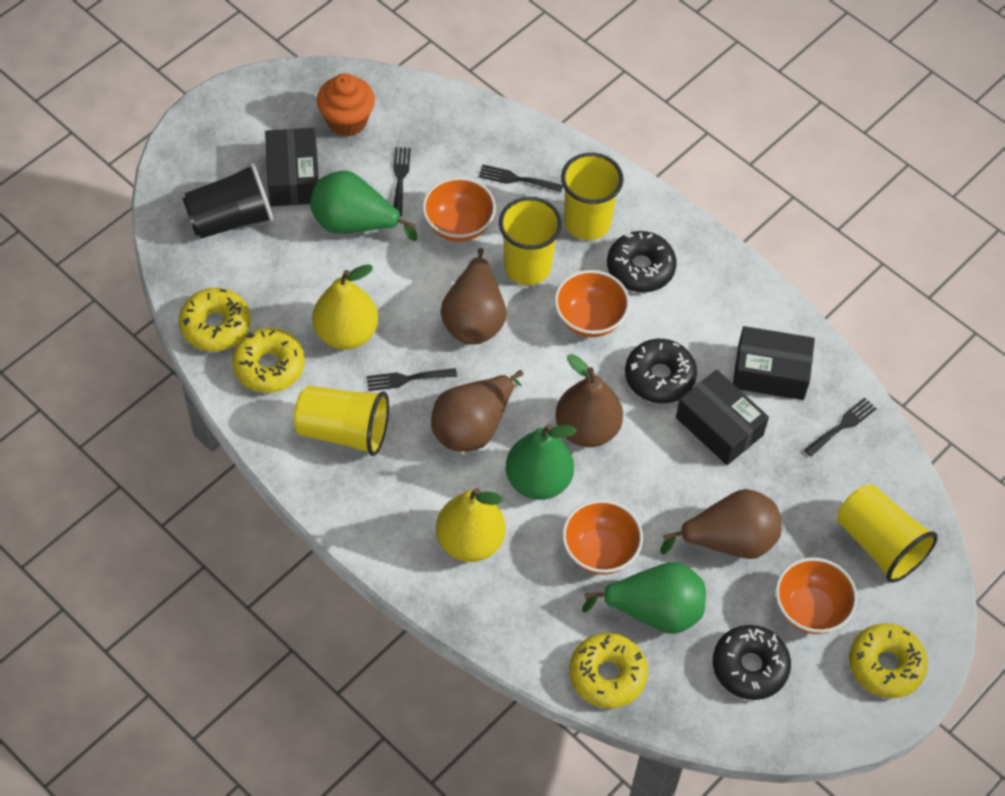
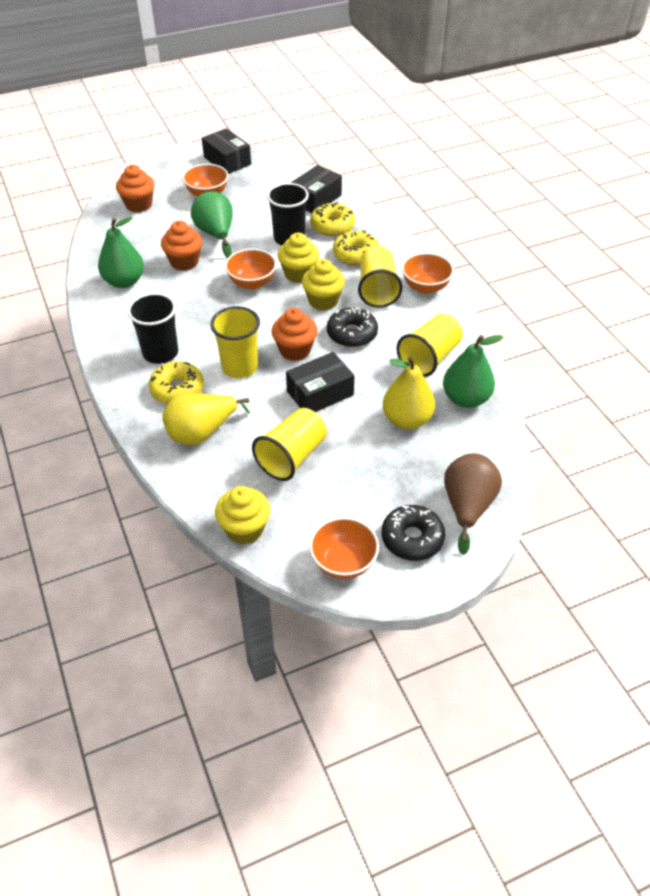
black cup: [182,163,273,239] = 1 -> [127,293,178,364] [267,183,309,245] = 2
black donut: [607,231,677,292] [625,339,697,403] [713,625,791,700] = 3 -> [327,307,378,347] [382,505,445,561] = 2
black fork: [366,368,457,391] [393,147,411,216] [479,165,563,192] [804,398,877,457] = 4 -> none = 0
brown pear: [431,370,523,452] [440,248,506,345] [555,354,623,447] [660,489,782,559] = 4 -> [444,453,502,555] = 1
orange cupcake: [317,73,375,137] = 1 -> [116,165,155,212] [161,221,202,271] [272,308,317,361] = 3
yellow cupcake: none = 0 -> [215,486,270,545] [278,233,319,283] [302,259,345,310] = 3
yellow donut: [179,288,251,351] [232,328,305,393] [569,633,648,708] [849,623,928,698] = 4 -> [148,361,204,404] [310,202,355,236] [333,230,379,266] = 3

